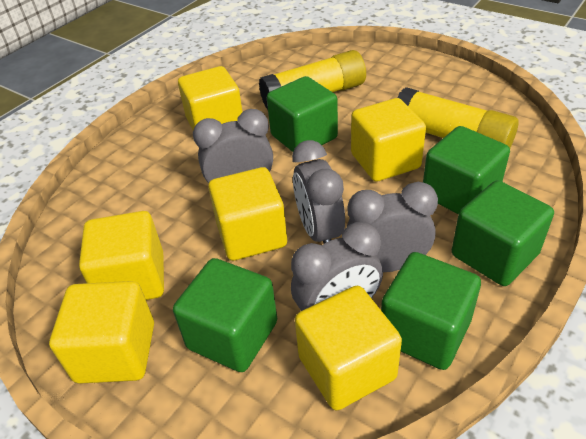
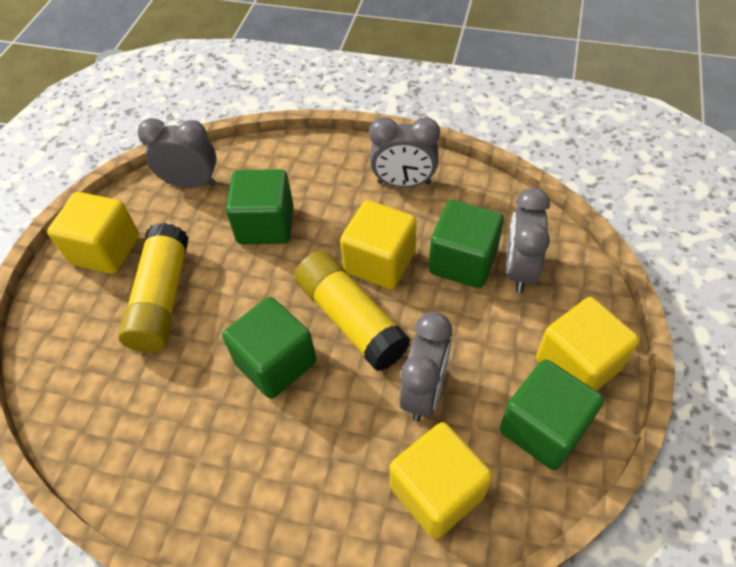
green cube: [173,258,277,372] [267,76,338,152] [381,252,481,370] [423,126,510,214] [452,180,554,286] = 5 -> [222,297,316,399] [226,169,293,245] [429,200,504,288] [500,359,604,470] = 4
yellow cube: [49,281,154,384] [79,211,164,300] [178,66,242,130] [208,167,287,261] [295,286,402,411] [351,98,426,182] = 6 -> [47,192,139,274] [340,200,417,289] [389,422,492,539] [536,297,639,391] = 4

